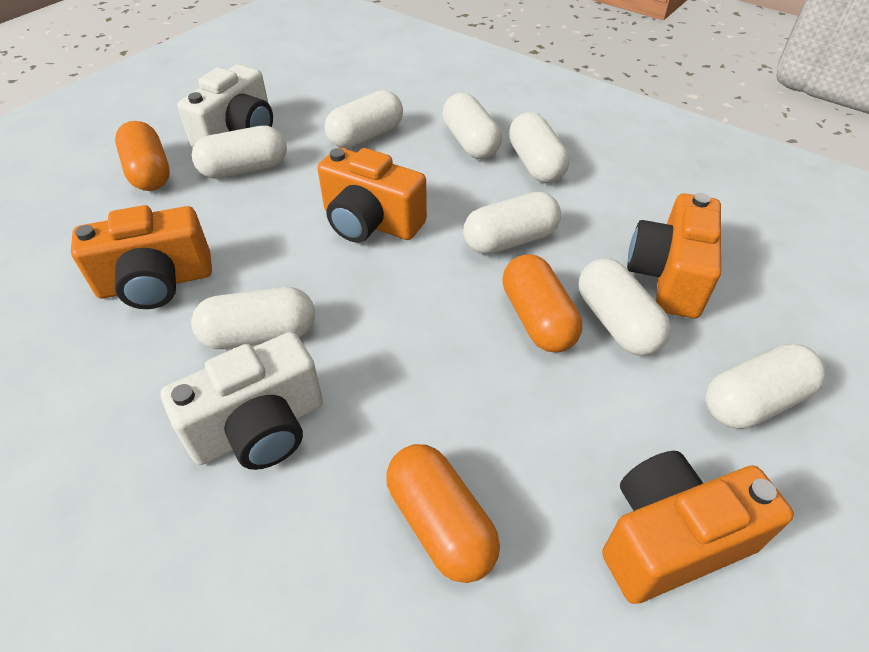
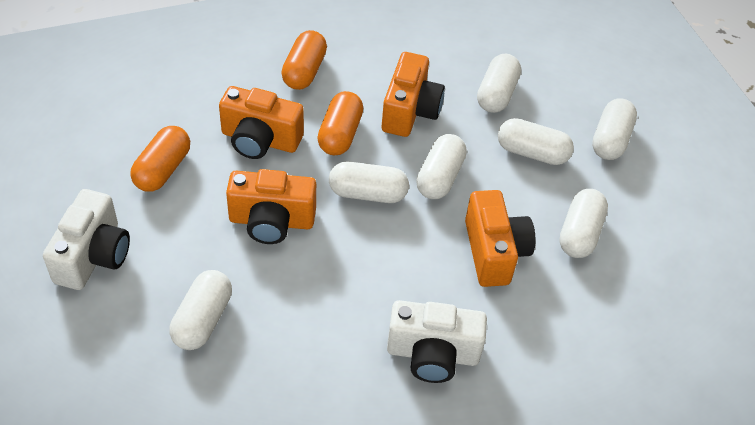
white capsule: [191,287,315,349] [192,125,287,179] [325,90,403,148] [443,93,502,159] [463,192,561,255] [509,112,569,183] [579,258,671,356] [706,344,826,429] = 8 -> [169,270,232,350] [329,161,409,203] [416,134,467,199] [477,53,521,113] [498,118,574,165] [559,189,608,258] [592,98,637,160] = 7

